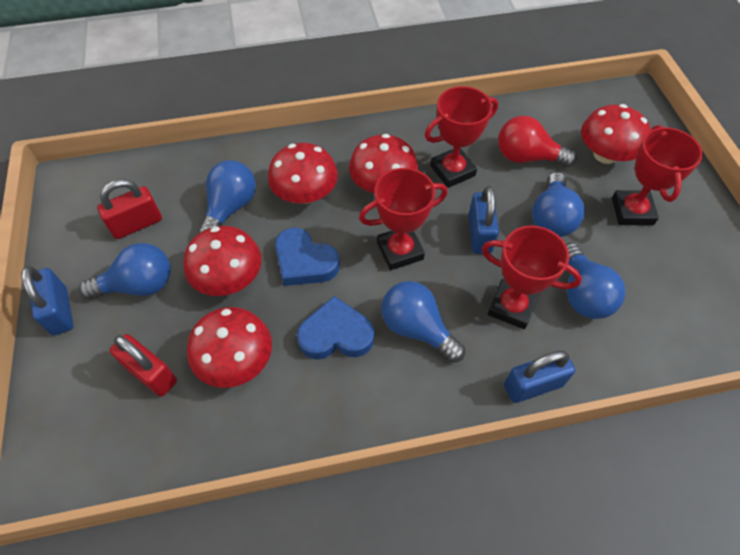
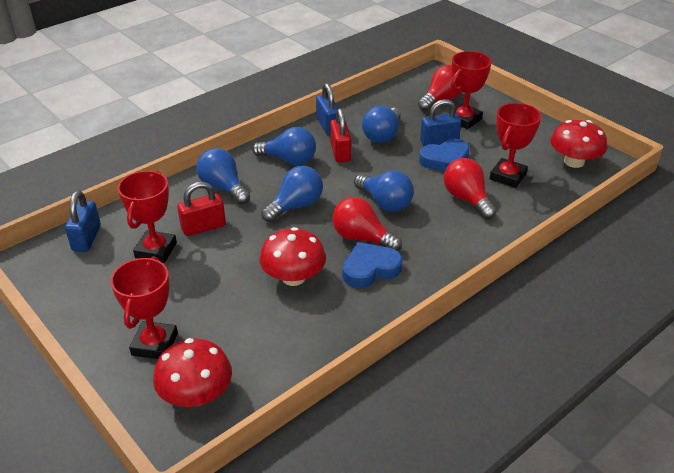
red light bulb: [498,116,577,167] = 1 -> [332,197,402,251] [418,65,462,111] [444,158,496,219] = 3
red mushroom: [183,226,262,296] [187,307,272,388] [268,143,338,204] [349,134,418,193] [581,104,651,164] = 5 -> [153,338,232,407] [259,227,326,286] [550,120,607,168] = 3

